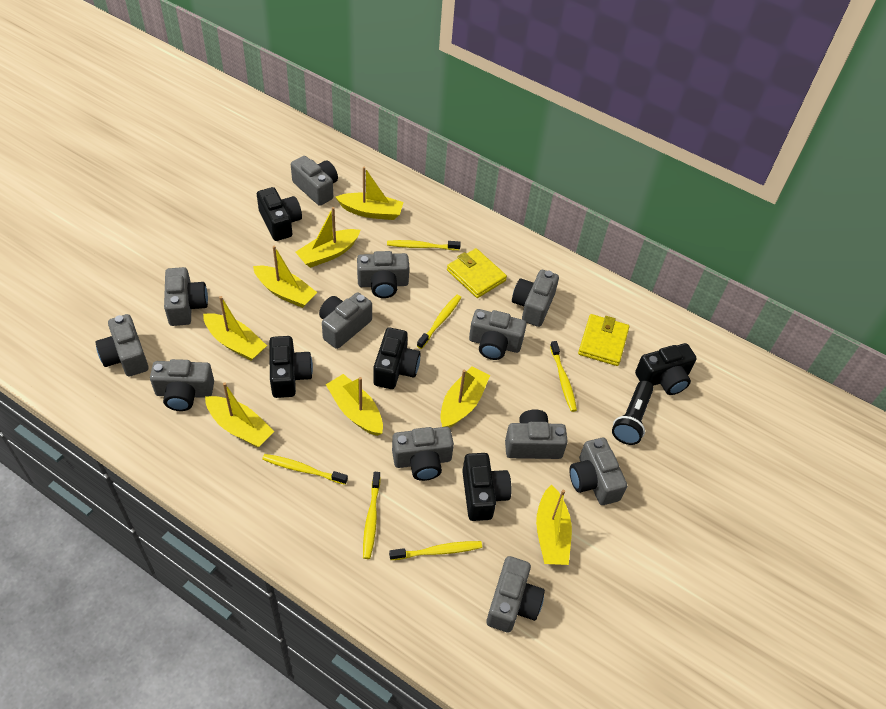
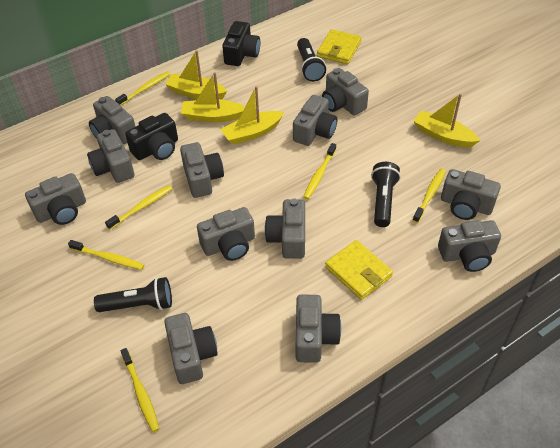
black camera: [257,187,302,241] [269,336,313,398] [373,327,421,389] [462,453,512,521] [635,343,697,395] = 5 -> [125,113,178,160] [222,21,260,66] = 2
black flashlight: [612,381,653,445] = 1 -> [94,277,172,312] [297,38,326,82] [371,162,401,227] = 3
yellow boat: [203,296,267,361] [205,382,274,447] [253,245,318,308] [296,207,361,268] [326,374,383,436] [336,167,404,220] [440,366,490,428] [536,484,572,565] = 8 -> [165,50,227,99] [181,72,245,122] [220,86,284,145] [413,94,480,147] = 4

